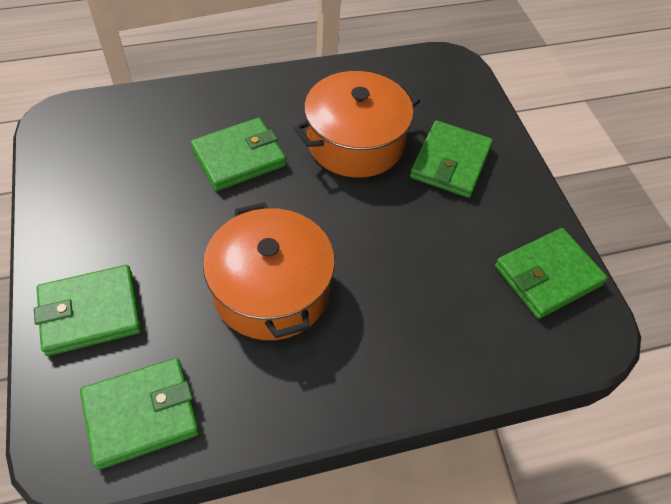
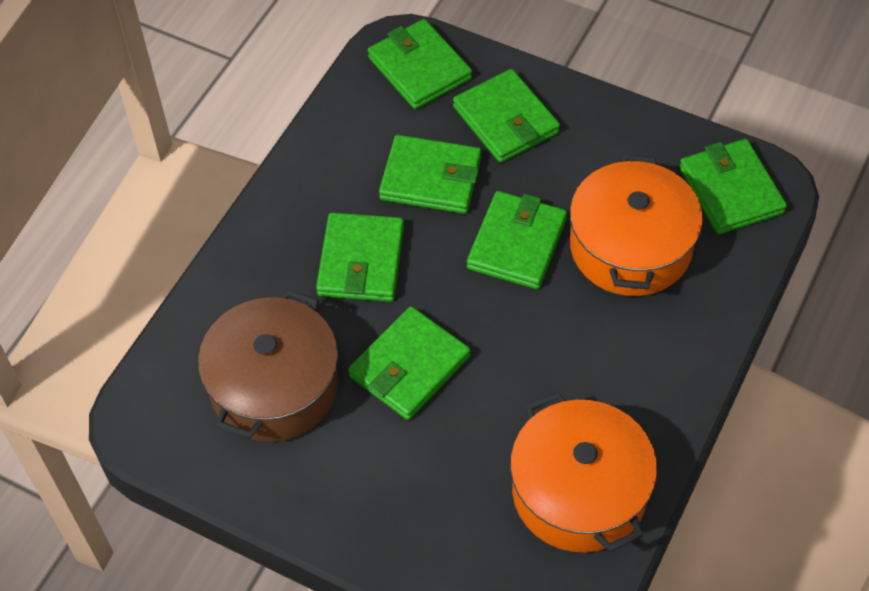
brown pot: none = 0 -> [198,289,339,442] = 1
green wallet: [34,265,142,356] [80,358,200,470] [190,117,286,191] [410,120,493,198] [495,228,608,319] = 5 -> [316,213,404,302] [348,306,470,420] [368,19,472,109] [379,135,482,214] [453,69,560,163] [467,191,567,289] [679,139,787,234] = 7

